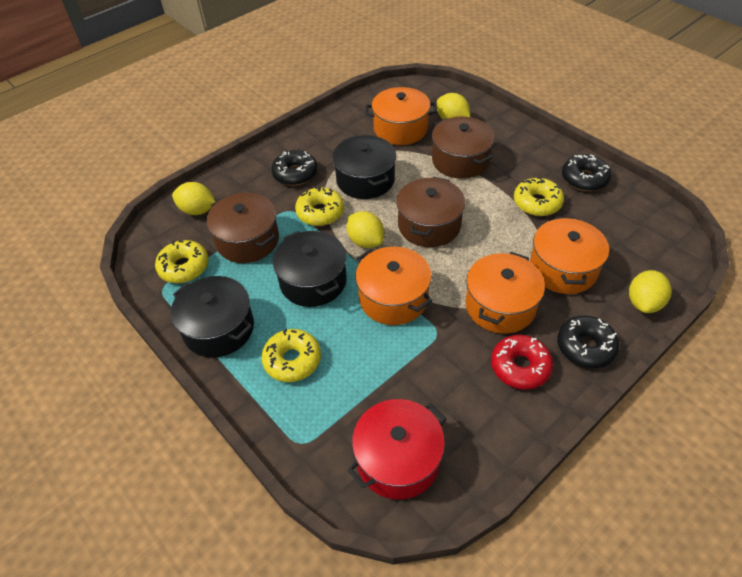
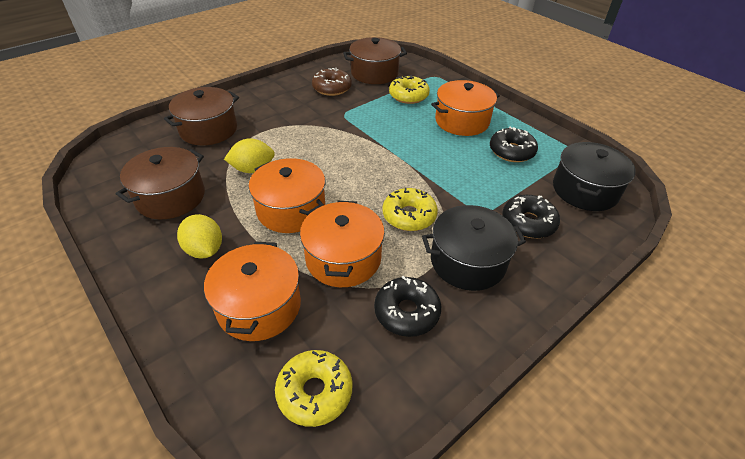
black pot: [171,276,254,358] [273,231,347,307] [333,135,396,199] = 3 -> [422,205,526,291] [553,142,636,211] = 2
brown donut: none = 0 -> [312,68,352,96] = 1
red donut: [491,335,553,390] = 1 -> none = 0
red pot: [347,399,447,500] = 1 -> none = 0
yellow donut: [155,240,209,283] [261,329,321,382] [295,186,344,226] [514,177,564,216] = 4 -> [275,350,352,427] [382,188,438,231] [389,75,430,104] = 3
yellow lemon: [172,182,216,215] [346,211,384,248] [437,93,470,119] [629,270,672,313] = 4 -> [177,214,222,259] [224,138,275,173] = 2

